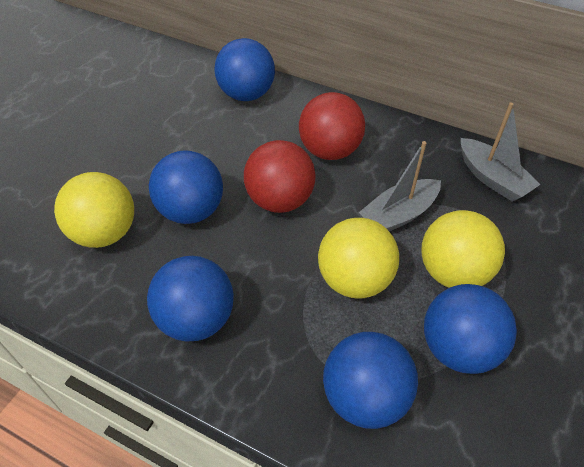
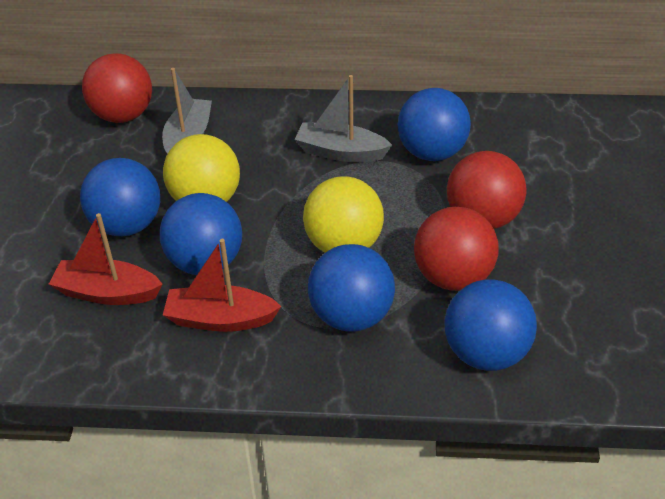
red ball: [244,140,316,213] [299,92,365,160] = 2 -> [82,53,152,123] [414,207,499,291] [447,151,526,229] = 3
red boat: none = 0 -> [49,213,163,305] [163,239,282,332] = 2
yellow ball: [54,172,134,248] [318,218,399,299] [421,210,505,288] = 3 -> [163,134,240,202] [303,176,384,253] = 2

